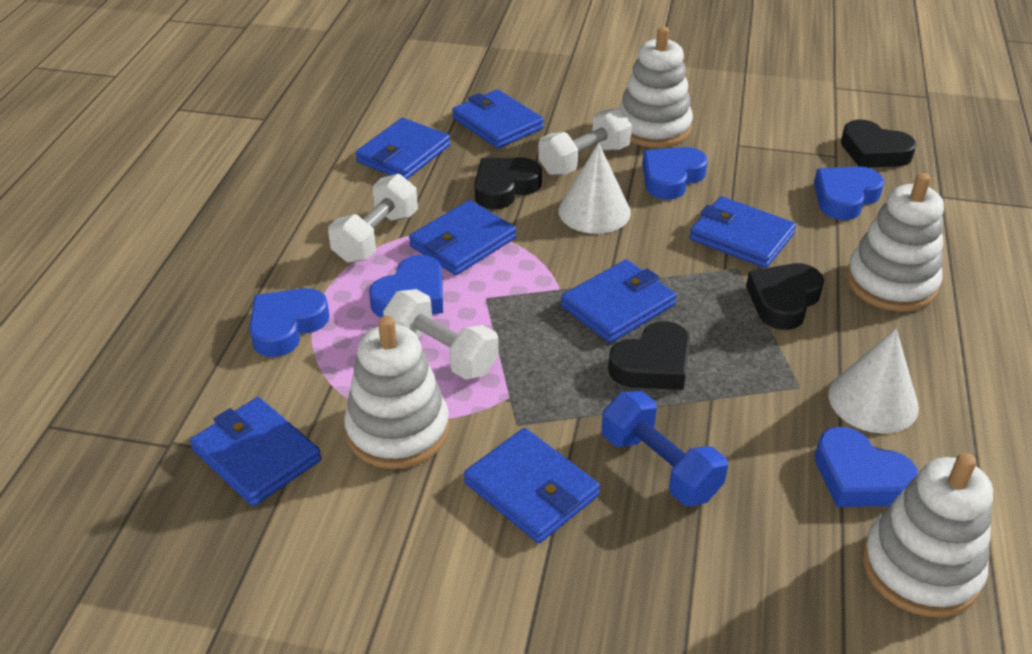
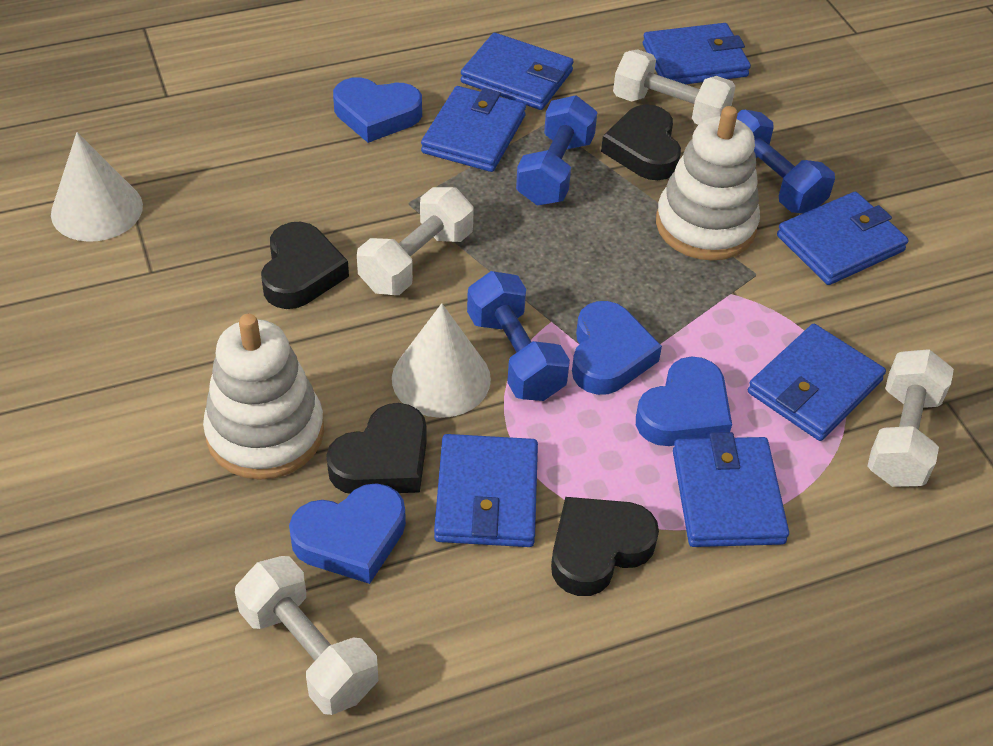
blue dumbbell: [602,391,728,506] = 1 -> [467,271,570,401] [516,95,597,206] [737,110,835,213] = 3
blue heart: [249,288,330,357] [369,255,443,318] [642,147,708,200] [814,167,884,220] [815,427,918,507] = 5 -> [289,483,406,584] [333,77,422,143] [572,301,662,395] [636,357,732,446] = 4
white dumbbell: [328,174,418,263] [383,289,499,379] [538,108,632,175] = 3 -> [235,556,379,715] [357,187,474,295] [613,49,736,125] [867,349,954,487] = 4
white stacking toy: [344,316,449,469] [619,26,693,148] [847,173,944,312] [863,453,993,617] = 4 -> [203,314,324,480] [656,106,760,261] = 2

